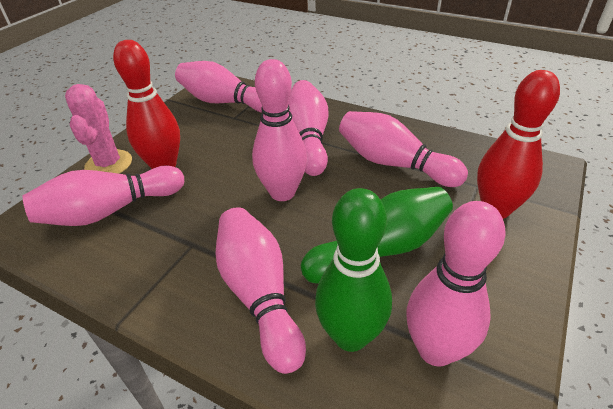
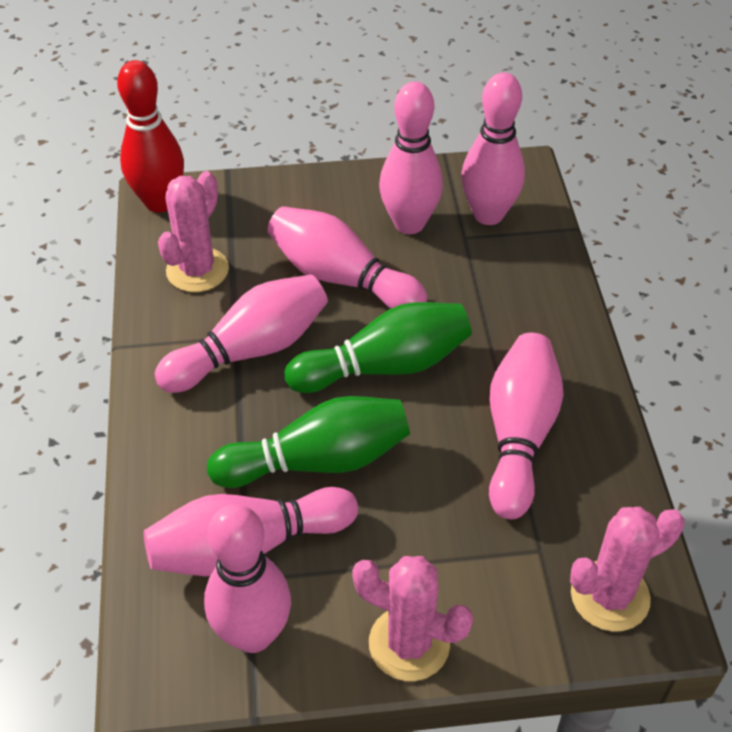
pink cactus: [65,84,132,174] = 1 -> [158,171,229,292] [352,556,473,681] [570,507,684,632] = 3
red bowling pin: [113,40,180,169] [477,70,560,219] = 2 -> [117,60,184,213] = 1

